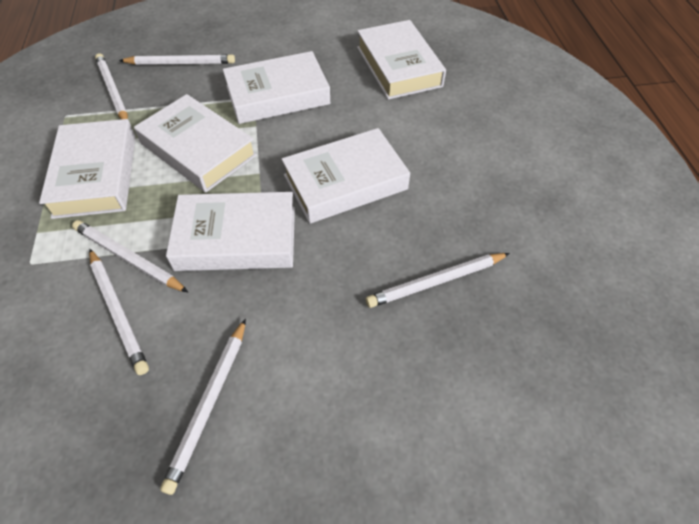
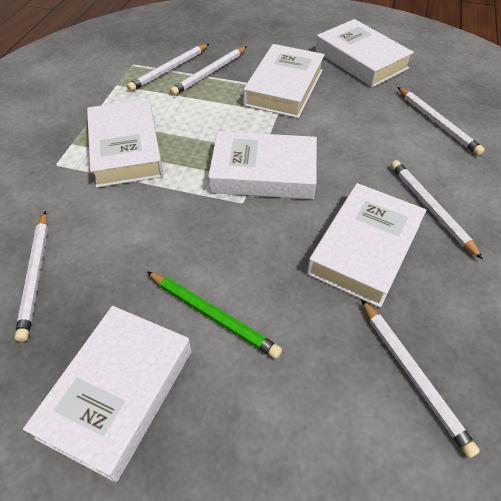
green pencil: none = 0 -> [147,271,282,359] = 1

